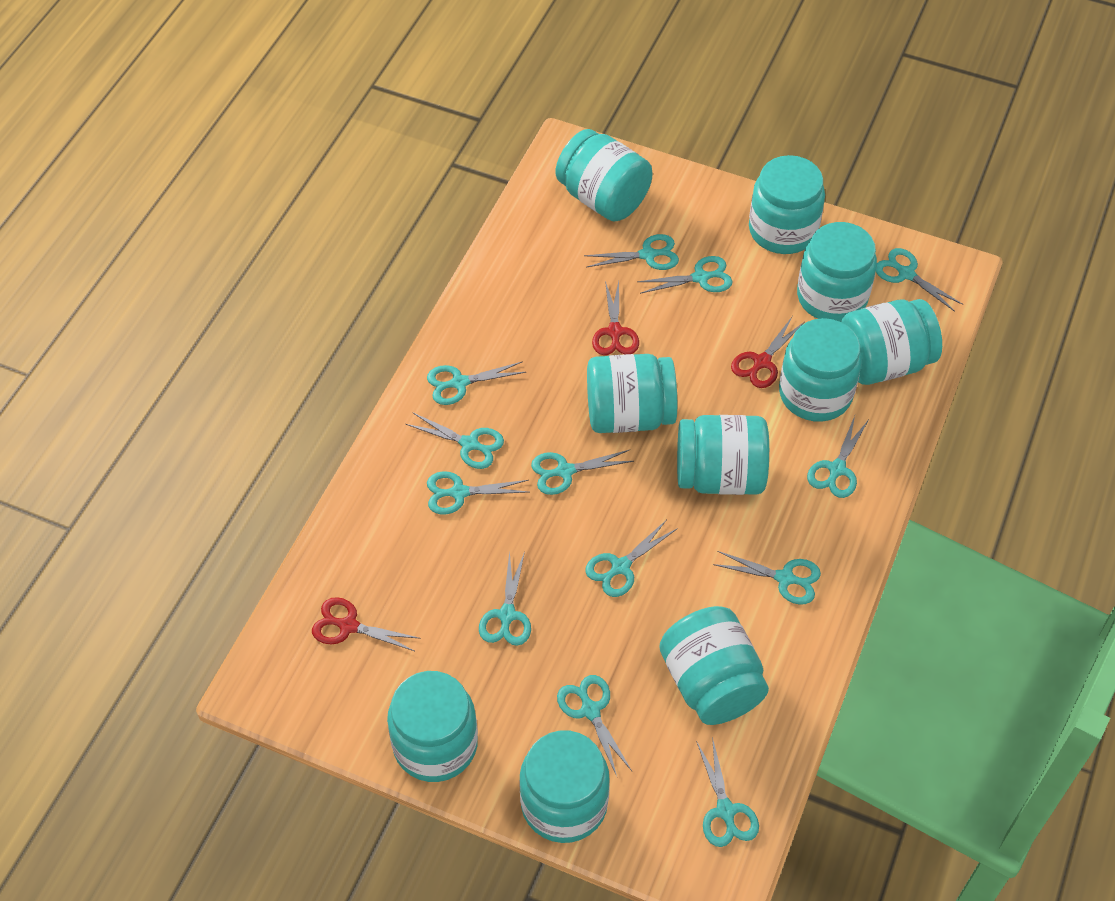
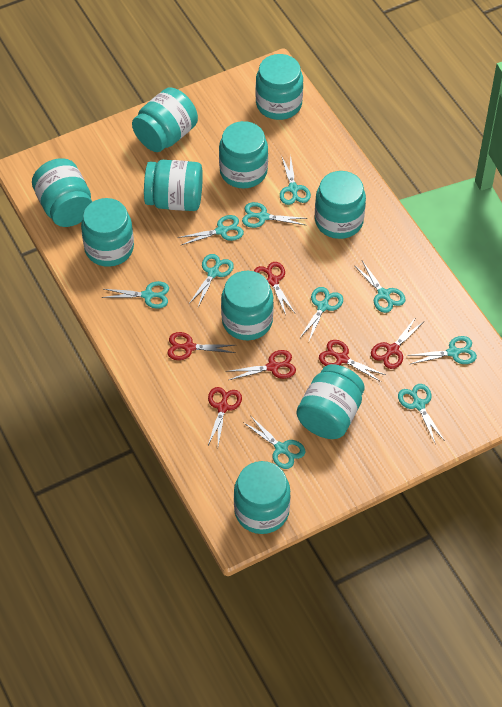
red scissors: [312,597,421,651] [592,281,639,355] [731,316,804,388] = 3 -> [167,332,235,360] [208,387,242,446] [226,350,296,380] [254,262,295,315] [319,340,385,382] [371,317,423,369] = 6
turquoise scissors: [406,412,504,469] [427,361,526,405] [427,471,529,514] [479,550,531,646] [531,450,634,495] [557,675,632,776] [584,234,679,270] [585,521,678,597] [637,256,733,294] [696,737,759,847] [713,551,821,605] [807,416,868,498] [876,248,963,312] = 13 -> [102,281,169,309] [178,215,244,246] [189,254,234,307] [242,202,308,228] [243,415,305,469] [280,154,311,205] [299,287,343,341] [354,261,406,313] [398,384,444,443] [407,336,477,364] = 10

